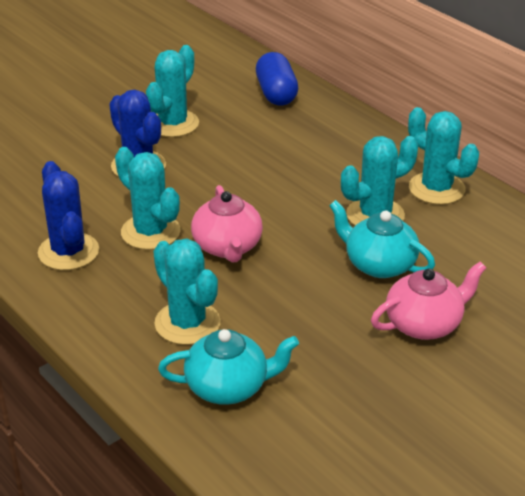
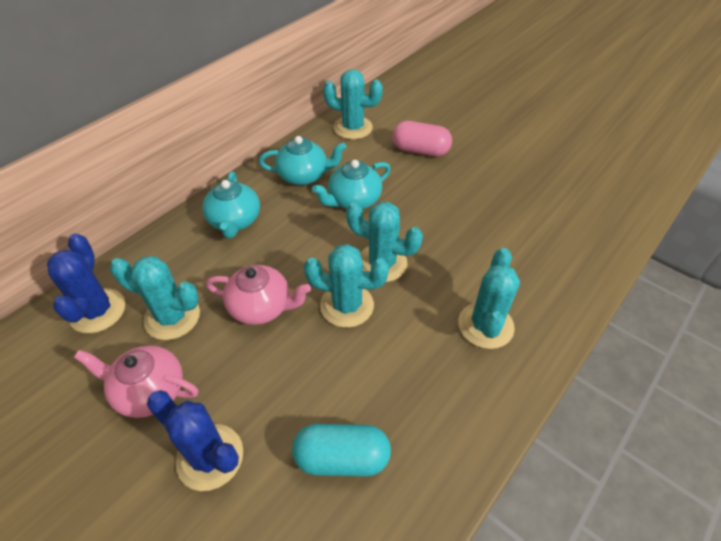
blue capsule: [256,52,298,106] = 1 -> none = 0
pink capsule: none = 0 -> [392,121,452,157] = 1
turquoise capsule: none = 0 -> [292,424,391,477] = 1
turquoise teapot: [158,329,299,405] [329,200,435,278] = 2 -> [202,171,260,239] [259,136,346,185] [312,160,391,209] = 3

